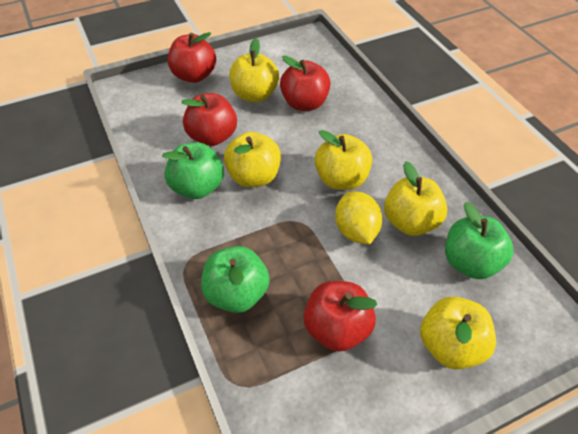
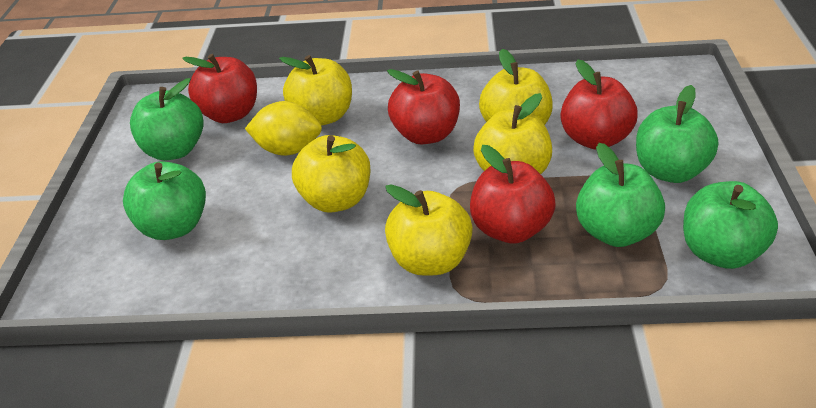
green apple: [162,142,224,199] [201,246,270,313] [445,202,514,279] = 3 -> [123,161,206,240] [130,78,204,160] [576,143,665,247] [636,85,718,183] [683,181,778,269] = 5

